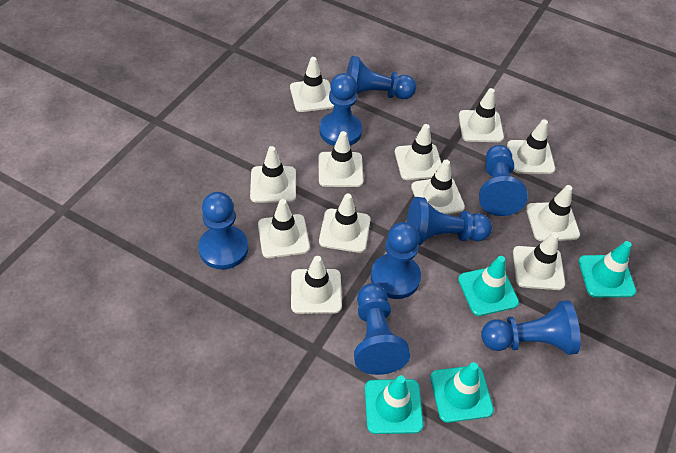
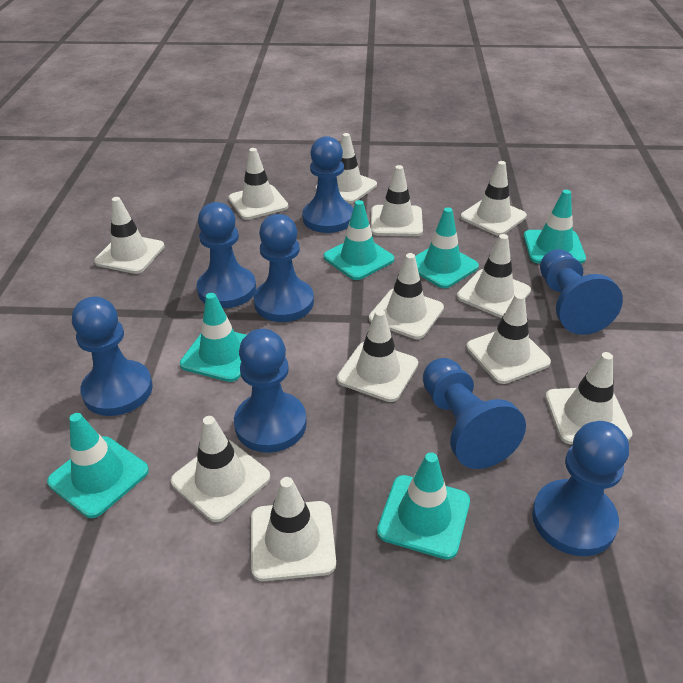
turquoise traffic cone: [365,375,423,434] [430,362,494,423] [458,256,519,316] [579,241,636,298] = 4 -> [47,413,149,518] [180,293,246,382] [324,200,394,280] [377,452,470,560] [415,207,479,289] [524,190,586,264] = 6

